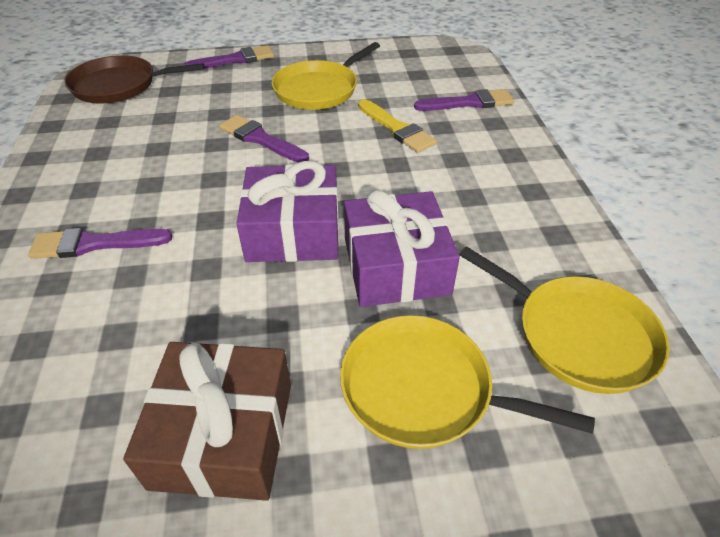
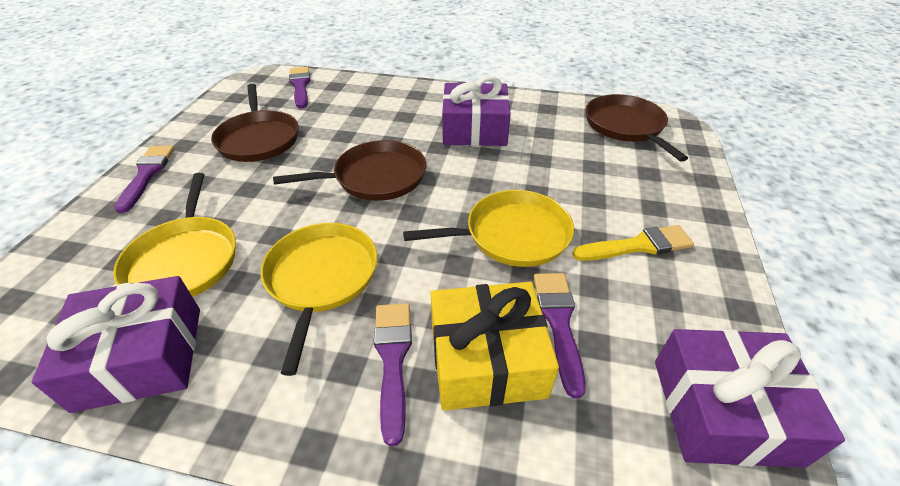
brown gift: [123,342,291,501] = 1 -> none = 0
brown pan: [65,55,204,103] = 1 -> [211,84,299,162] [273,140,426,201] [586,94,688,162] = 3
purple gift: [236,161,339,262] [344,190,460,307] = 2 -> [32,276,200,413] [442,76,511,146] [655,329,845,468] = 3
yellow gift: none = 0 -> [431,282,559,411] = 1

